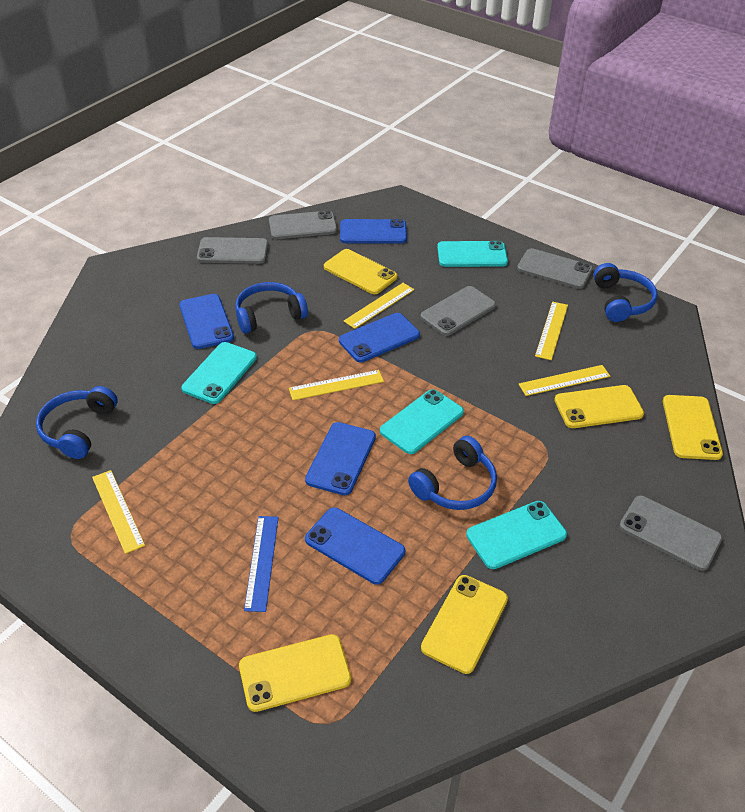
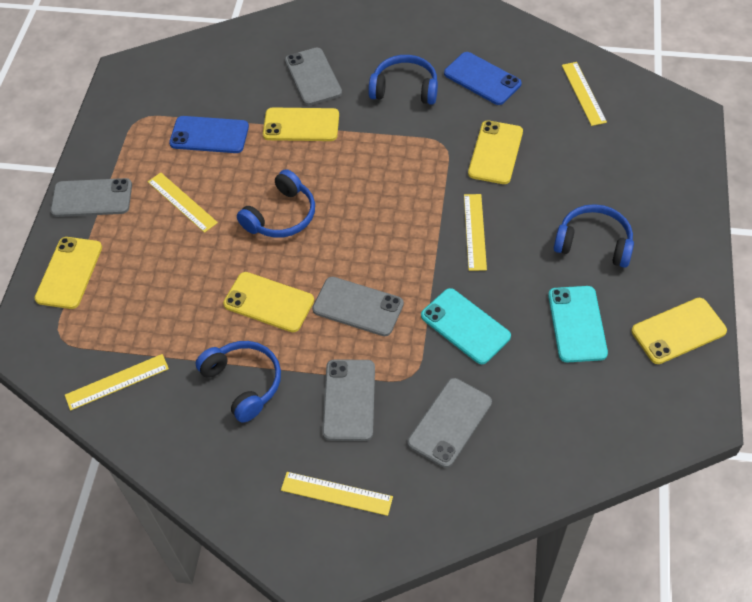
blue phone: [179,294,234,349] [305,422,376,495] [305,507,405,585] [339,313,420,363] [340,219,407,244] = 5 -> [169,116,249,153] [444,52,522,105] = 2
blue ruler: [244,516,279,612] = 1 -> none = 0
turquoise phone: [181,342,257,404] [380,389,464,454] [437,241,508,267] [466,501,567,569] = 4 -> [421,288,511,364] [548,286,608,362] = 2

